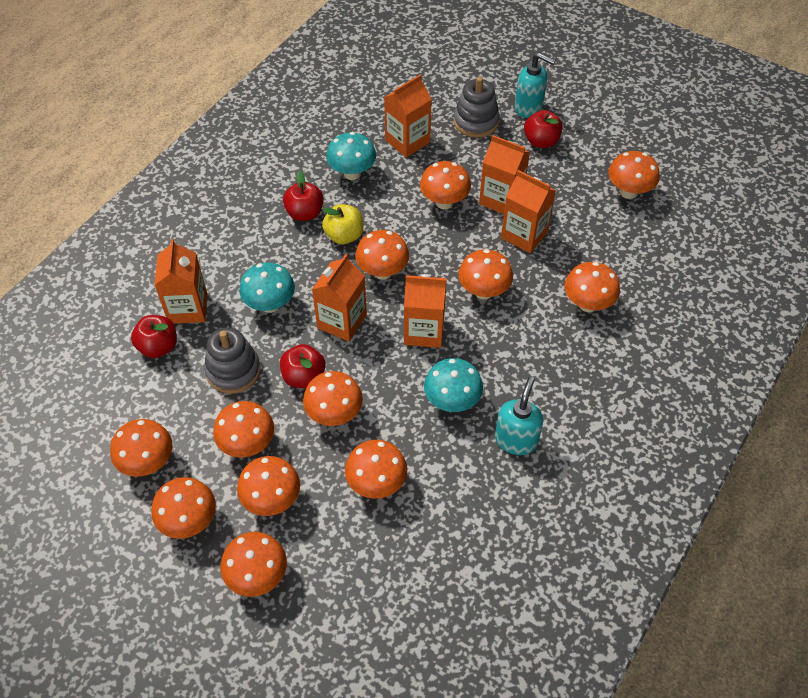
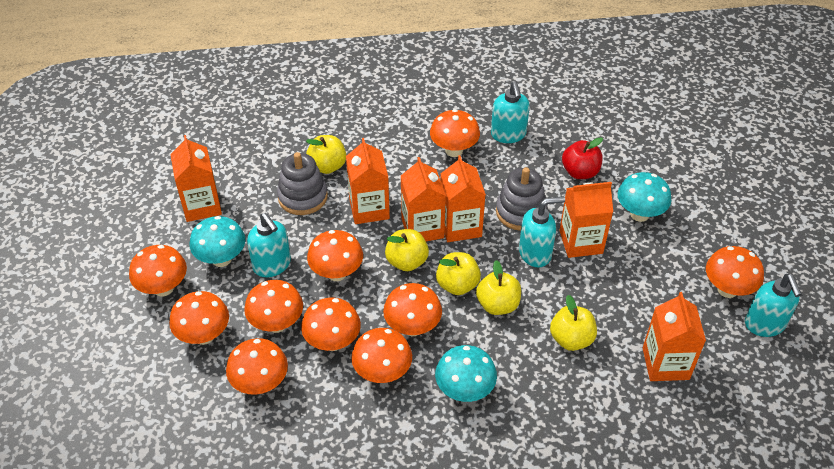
orange mushroom: [110,419,173,477] [151,477,216,539] [213,401,274,458] [220,532,287,597] [237,456,300,516] [303,371,363,426] [345,440,407,499] [355,230,409,280] [420,161,471,209] [458,249,513,300] [565,262,620,312] [608,151,660,199] = 12 -> [129,245,187,297] [169,291,229,345] [226,338,288,395] [244,280,303,333] [301,297,361,351] [307,230,363,281] [351,328,412,383] [383,283,442,336] [430,109,480,157] [706,246,764,298] = 10
red apple: [131,315,177,358] [280,344,325,388] [283,171,324,221] [524,110,563,148] = 4 -> [562,137,603,179] = 1
turquoise soap dispenser: [495,376,543,455] [515,52,555,118] = 2 -> [247,213,291,277] [491,81,530,143] [519,196,565,267] [745,274,802,337] = 4
yellow apple: [322,204,363,244] = 1 -> [306,135,346,174] [385,229,429,271] [436,252,481,295] [476,260,521,315] [550,295,597,351] = 5

